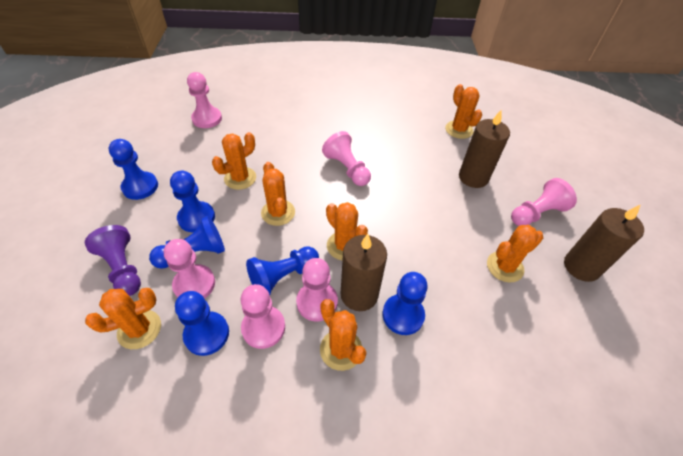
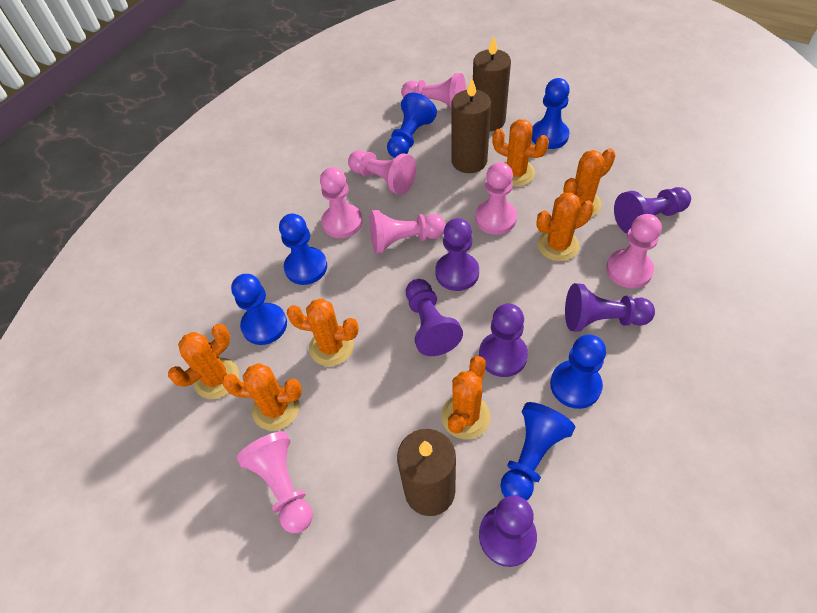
pink pawn: [164,239,215,299] [187,72,222,128] [240,284,285,349] [296,258,338,322] [322,131,371,186] [511,178,577,226] = 6 -> [237,431,313,533] [320,167,363,238] [348,150,416,195] [370,210,446,254] [401,73,466,108] [475,162,517,235] [606,214,662,288] = 7
purple pawn: [85,225,141,296] = 1 -> [406,279,463,356] [435,218,479,291] [479,304,528,377] [479,496,537,567] [565,283,655,332] [614,187,691,234] = 6

